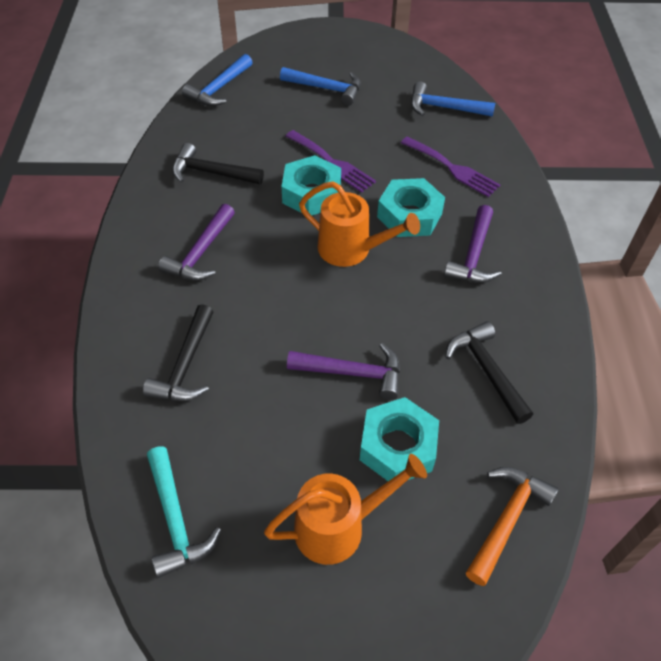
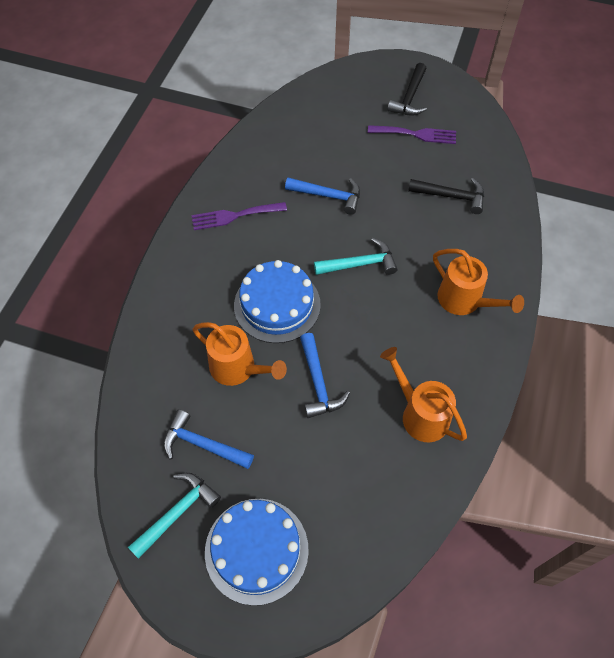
black hammer: [143,304,214,401] [172,143,264,184] [445,321,533,424] = 3 -> [387,63,427,115] [408,178,484,214] = 2
blue cake: none = 0 -> [205,499,309,606] [234,260,321,343] = 2
orange hammer: [466,467,559,586] = 1 -> none = 0
orange watering can: [264,454,427,565] [299,181,420,267] = 2 -> [192,322,287,386] [380,347,467,442] [433,249,524,315] = 3
purple hammer: [158,204,235,281] [287,343,400,400] [444,205,501,283] = 3 -> none = 0
turquoise hammer: [147,446,221,578] = 1 -> [128,473,221,559] [314,238,398,275] = 2
turquoise nut: [281,155,341,215] [360,397,439,481] [377,178,445,237] = 3 -> none = 0

